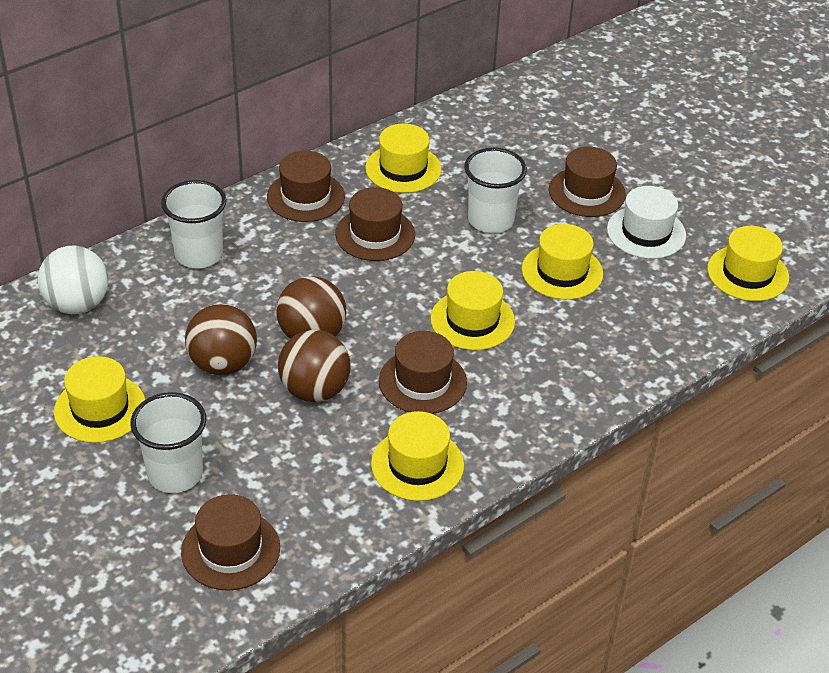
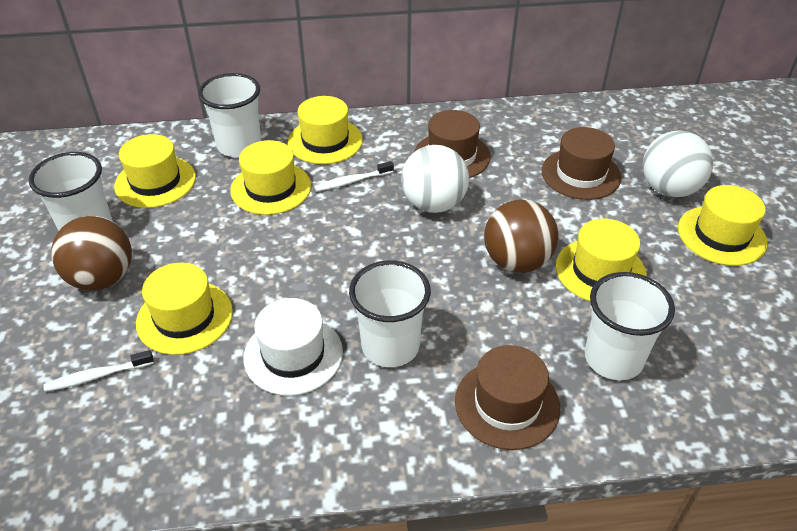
brown ball: [185,304,257,375] [277,276,346,339] [278,330,351,402] = 3 -> [51,216,132,291] [484,199,559,273] = 2
brown hat: [181,494,280,591] [267,151,345,222] [335,187,415,261] [379,331,467,414] [549,147,626,217] = 5 -> [414,110,491,178] [455,345,560,450] [542,127,621,200] = 3
white ball: [38,245,108,314] = 1 -> [401,145,469,213] [643,130,713,197] = 2
white cup: [131,392,206,493] [161,180,227,268] [464,148,527,233] = 3 -> [29,152,113,231] [198,73,261,158] [349,261,431,367] [585,272,675,380] = 4
white toothbrush: none = 0 -> [43,350,154,392] [314,161,394,192] = 2

